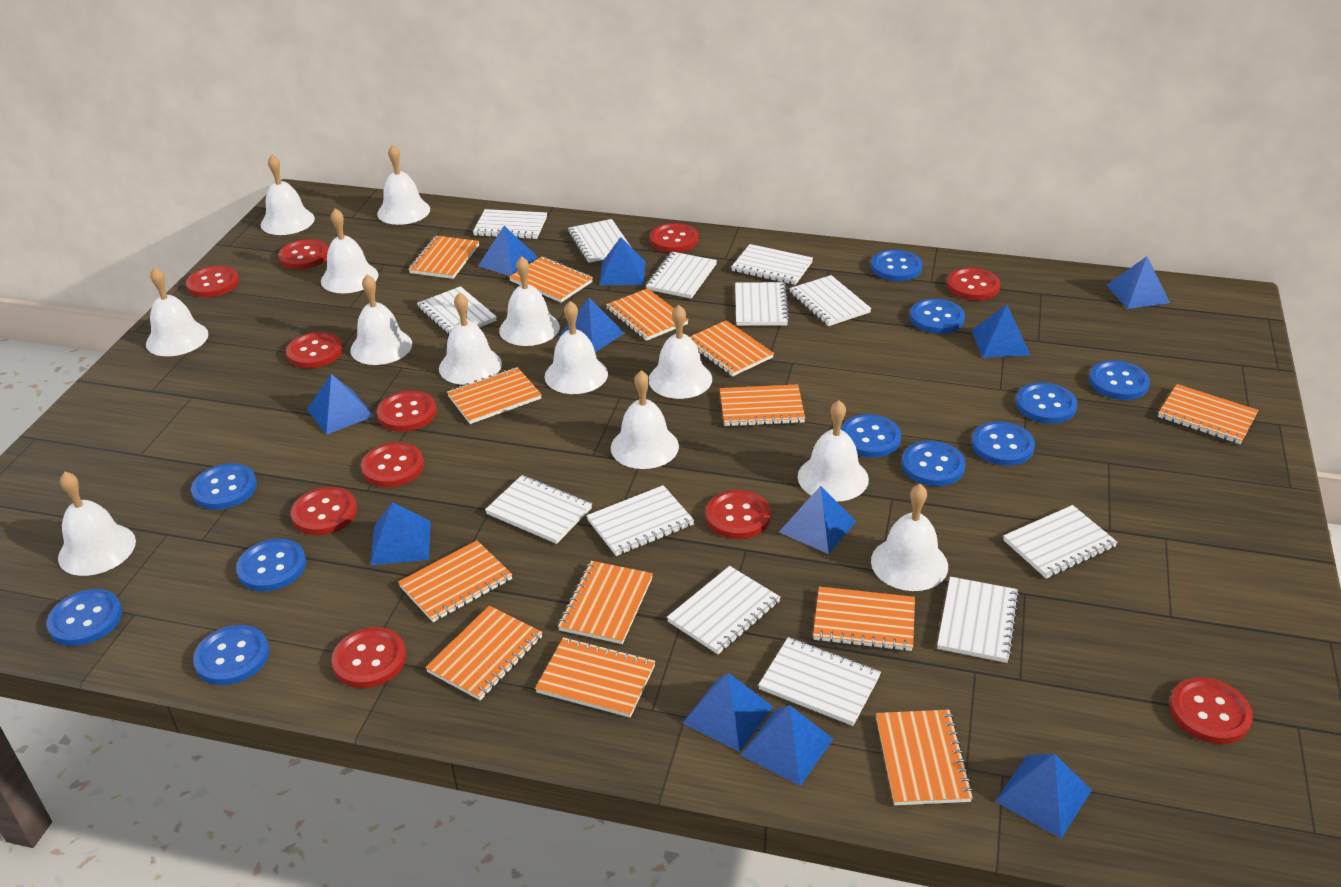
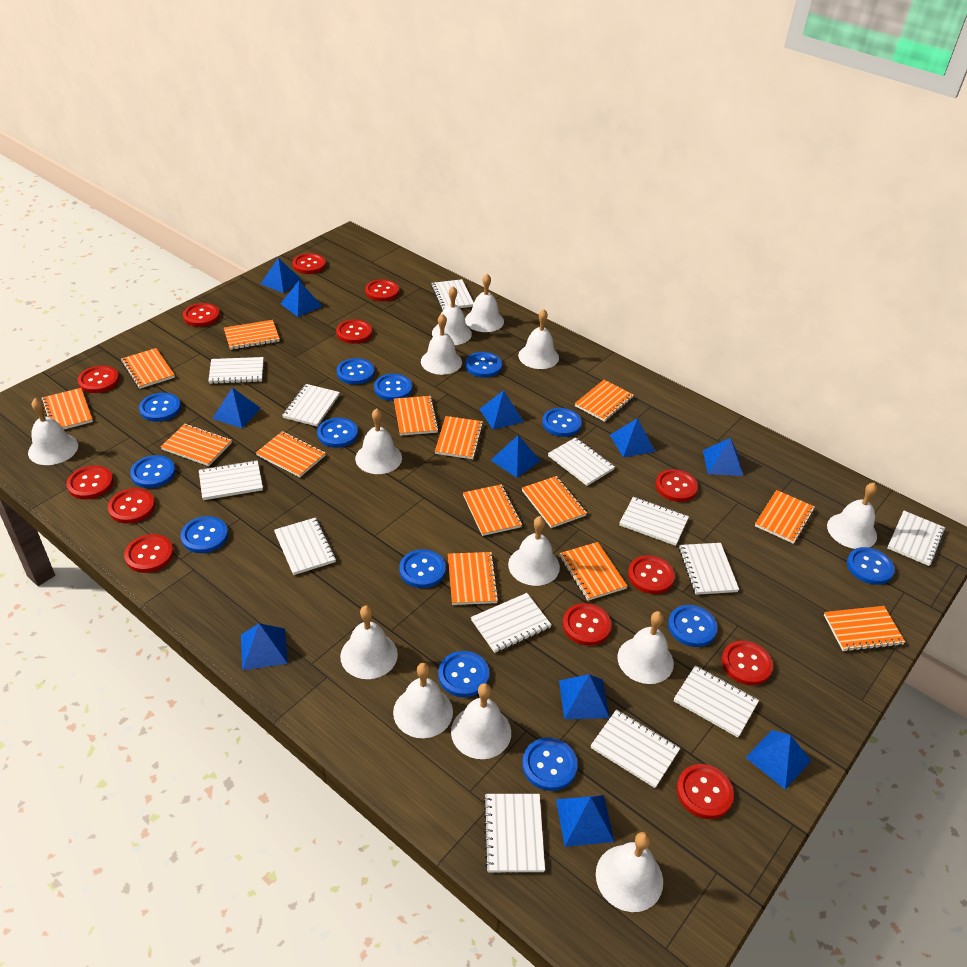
blue button: [46,589,122,646] [191,463,257,510] [193,625,269,685] [236,539,306,591] [840,414,901,458] [871,250,922,281] [902,441,966,486] [910,299,965,334] [972,422,1035,466] [1016,382,1077,424] [1089,360,1150,400] = 11 -> [130,455,176,488] [139,393,181,422] [181,516,228,553] [317,418,358,448] [337,358,375,385] [374,374,412,401] [399,549,446,588] [438,651,490,697] [465,352,502,378] [522,738,578,791] [542,408,582,437] [668,605,718,647] [847,547,895,585] = 13
orange notebook: [398,540,512,622] [408,236,479,279] [425,606,542,700] [447,367,542,424] [509,257,593,302] [535,637,656,717] [558,561,653,644] [606,288,688,341] [690,320,774,376] [720,384,805,427] [813,587,915,651] [876,710,973,805] [1158,384,1258,444] = 13 -> [41,388,93,429] [121,348,175,389] [161,424,232,466] [224,320,280,350] [256,431,325,477] [394,396,439,436] [435,416,484,459] [448,552,499,605] [463,484,522,536] [522,476,587,528] [559,542,627,601] [575,380,634,422] [755,490,815,544] [824,606,905,652] = 14
red button: [186,265,239,298] [278,239,328,269] [286,332,343,368] [291,487,357,535] [331,627,406,688] [361,442,424,487] [377,391,437,432] [650,223,699,253] [706,490,771,539] [947,268,1000,301] [1169,677,1253,744] = 11 -> [66,465,113,499] [78,366,119,393] [108,488,155,524] [124,534,174,573] [183,303,220,327] [292,253,326,274] [336,319,372,344] [365,279,399,301] [563,603,612,646] [628,555,675,594] [655,469,698,502] [677,764,734,819] [721,641,773,685] = 13

